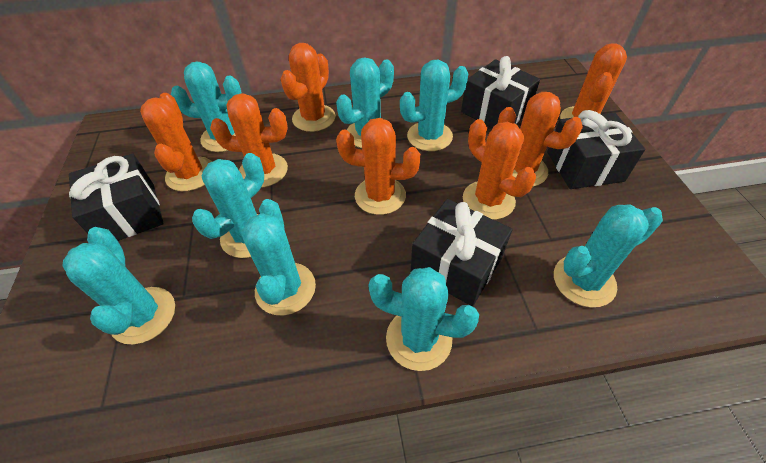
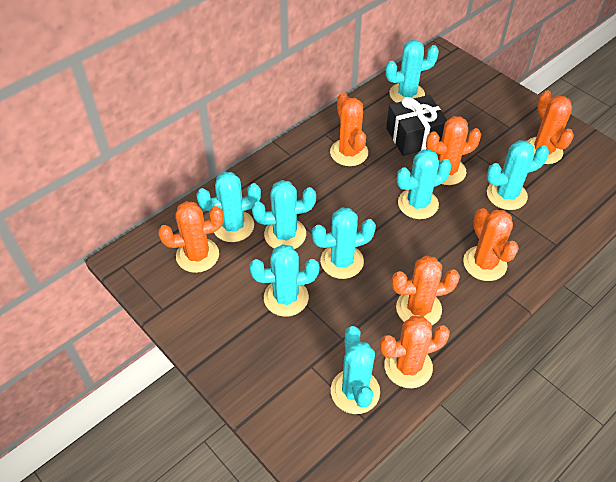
black gift: [69,154,164,241] [410,199,512,306] [461,56,540,128] [547,110,645,189] = 4 -> [386,95,447,156] = 1

